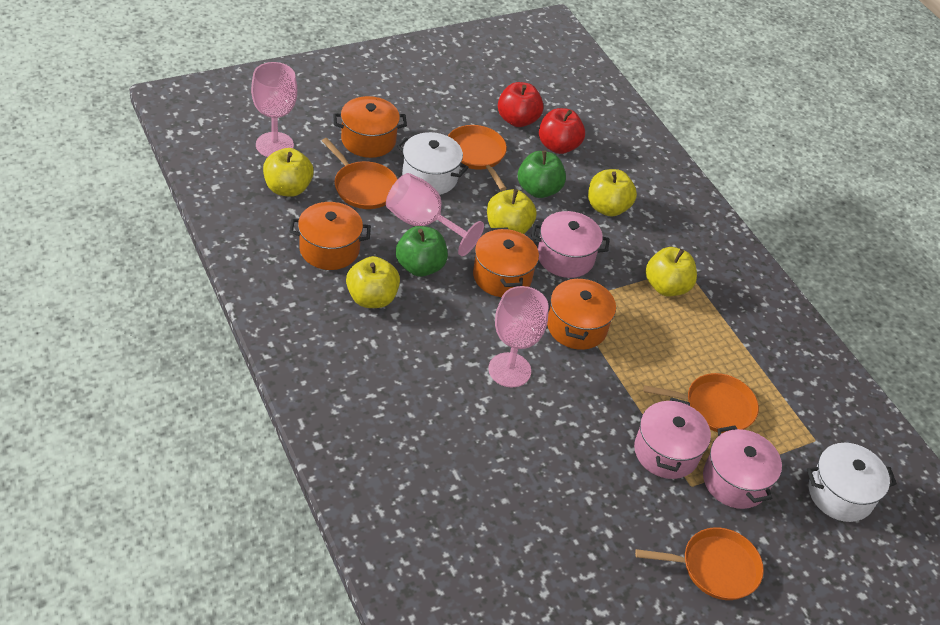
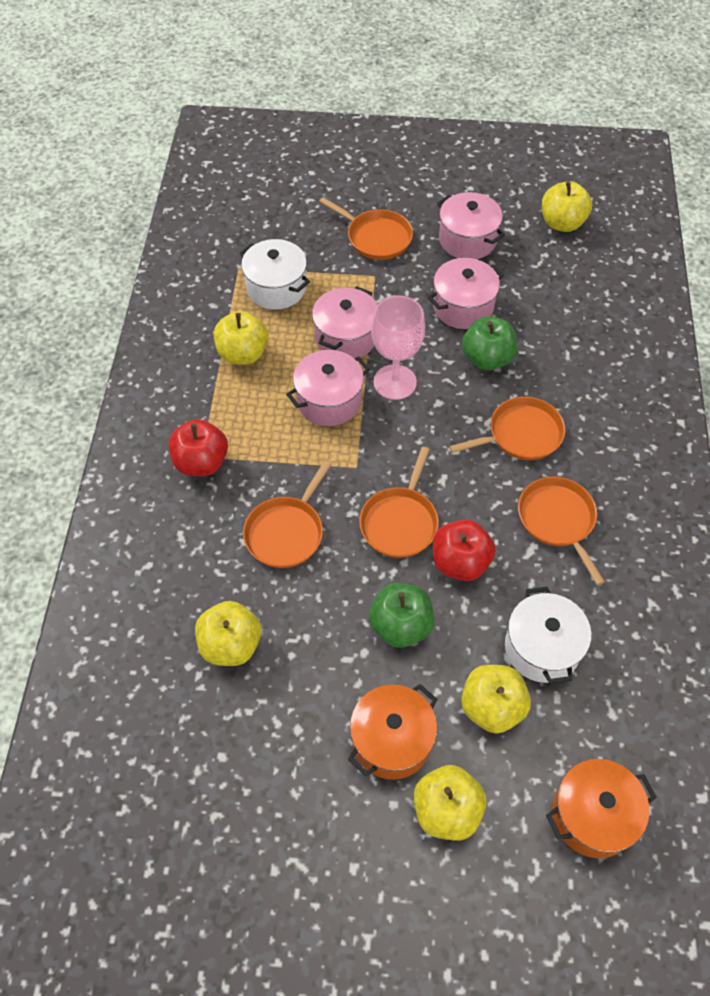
orange pan: [322,138,398,209] [448,125,507,191] [635,527,764,600] [643,373,759,433] = 4 -> [243,461,332,568] [319,197,413,260] [359,447,439,558] [449,397,565,460] [518,477,605,585] = 5
orange pot: [289,202,371,270] [333,96,407,158] [473,227,539,297] [547,277,616,350] = 4 -> [348,684,437,780] [546,759,656,858] = 2
pink goblet: [251,62,297,157] [386,173,484,256] [488,286,548,387] = 3 -> [371,295,425,400] = 1
pink pot: [531,211,609,278] [634,397,711,479] [703,426,782,509] = 3 -> [286,350,370,426] [312,286,378,358] [428,258,504,329] [437,192,505,259] = 4

